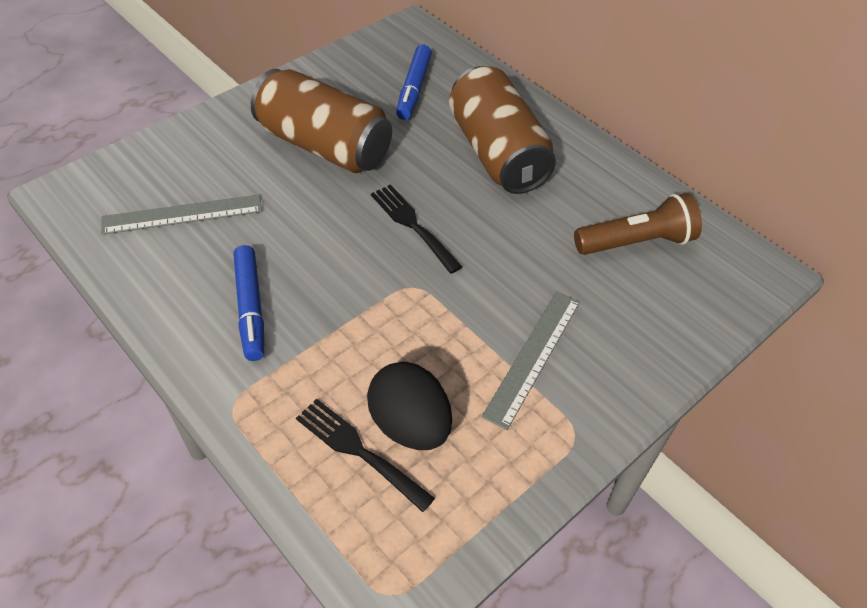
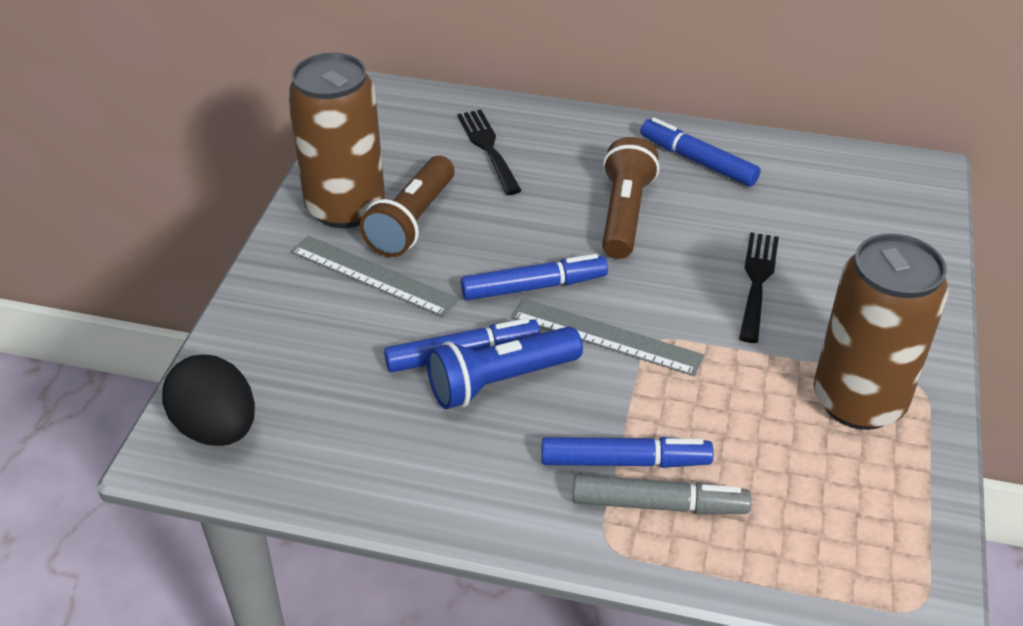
blue flashlight: none = 0 -> [427,327,583,409] = 1
blue marker: [233,245,264,361] [396,45,432,120] = 2 -> [384,318,540,373] [461,254,608,300] [542,437,714,468] [640,118,761,186] = 4
brown flashlight: [574,193,702,255] = 1 -> [360,156,454,257] [602,137,659,259] = 2
grey marker: none = 0 -> [573,475,751,514] = 1

